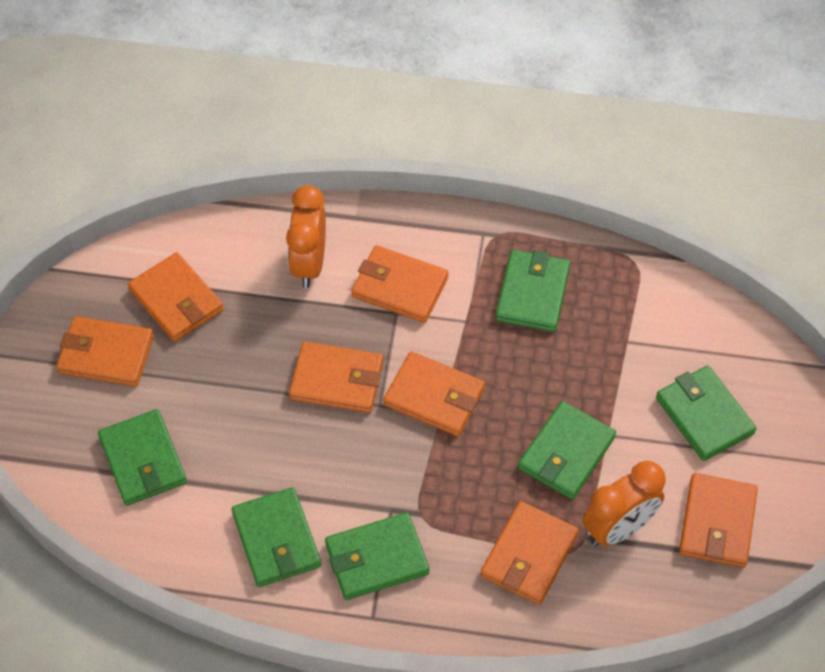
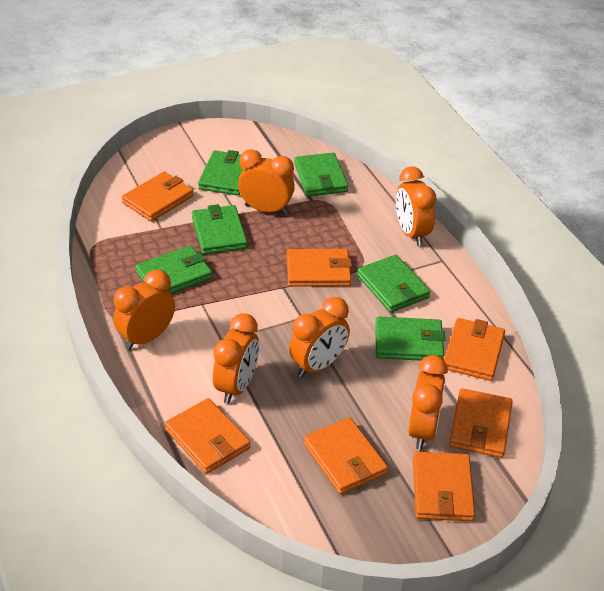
orange clock: [286,185,326,288] [583,461,666,547] = 2 -> [113,269,175,350] [213,313,259,404] [238,149,295,215] [289,297,350,377] [396,166,436,246] [408,355,448,450] = 6

